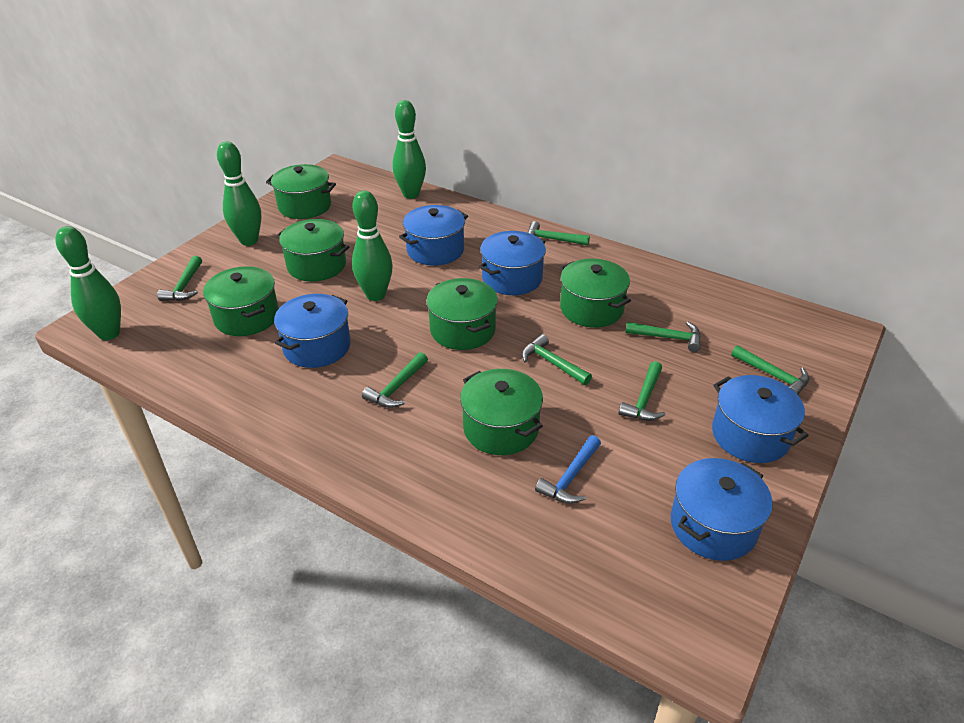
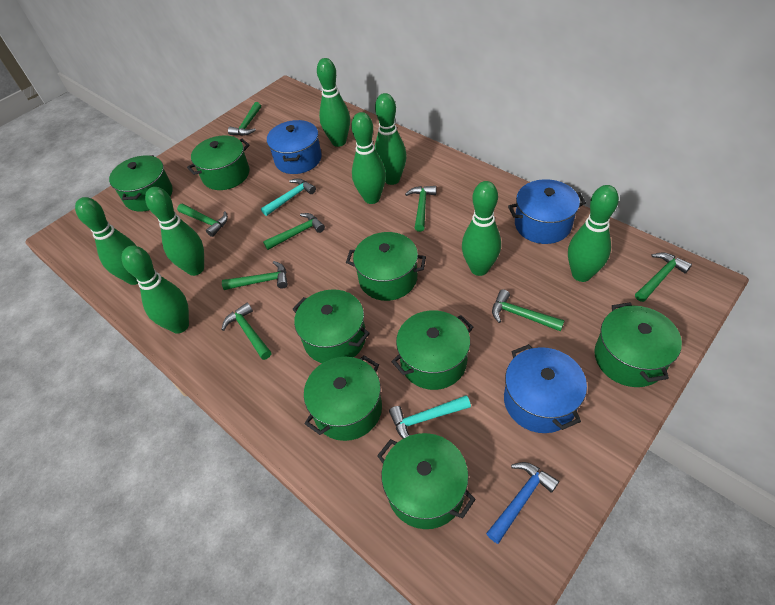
blue pot: [274,294,351,368] [399,205,468,266] [479,231,546,295] [671,458,772,561] [712,375,808,463] = 5 -> [267,120,322,174] [504,344,587,433] [508,179,586,244] = 3
green bowling pin: [55,226,121,340] [217,141,262,246] [352,190,393,301] [393,100,426,199] = 4 -> [75,197,138,285] [122,246,189,334] [145,187,204,276] [317,58,350,147] [351,112,386,204] [375,93,407,185] [462,181,501,276] [568,185,619,282] = 8
green hammer: [157,256,202,301] [362,352,428,408] [522,334,592,385] [527,221,590,246] [619,361,665,421] [625,322,701,352] [731,345,810,395] = 7 -> [177,204,228,237] [221,303,271,360] [222,261,288,290] [228,102,261,136] [263,213,325,250] [405,186,437,232] [492,289,565,332] [635,253,692,302] = 8
green pot: [203,266,279,336] [266,164,336,219] [276,219,349,282] [426,278,498,350] [460,369,543,455] [560,259,631,328] = 6 -> [109,155,173,212] [187,135,250,190] [292,289,370,363] [304,355,382,441] [346,232,426,301] [377,433,476,529] [391,310,473,390] [594,302,682,387] = 8
turquoise hammer: none = 0 -> [261,178,316,216] [389,395,471,439] = 2

